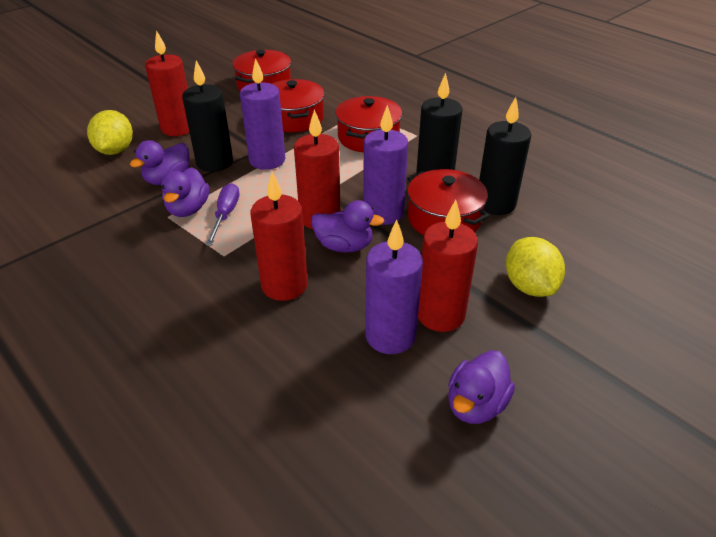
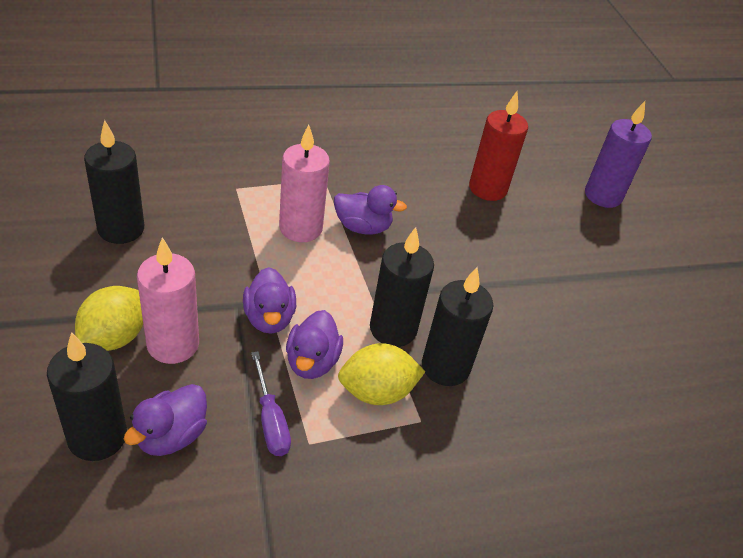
black candle: [182,60,233,172] [416,73,463,173] [479,97,531,215] = 3 -> [47,332,127,461] [84,120,144,244] [370,227,434,347] [422,267,493,386] = 4
pink candle: none = 0 -> [137,237,199,364] [279,124,330,242] = 2
purple candle: [240,58,285,170] [363,105,408,225] [365,220,423,354] = 3 -> [585,101,652,208] = 1
red candle: [145,30,190,136] [251,172,308,301] [294,109,340,229] [418,200,478,332] = 4 -> [469,91,528,201] = 1
red pot: [232,50,291,91] [272,79,324,132] [336,96,402,152] [407,169,490,236] = 4 -> none = 0

